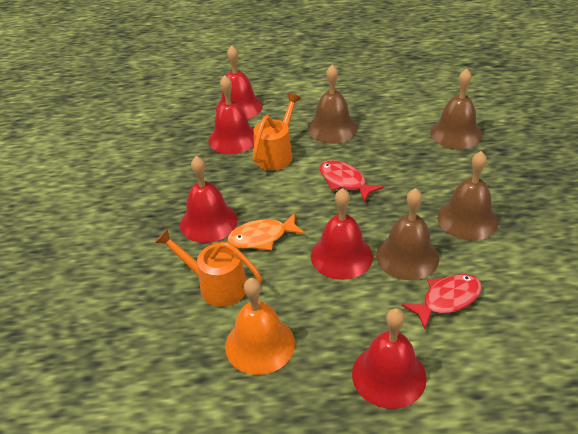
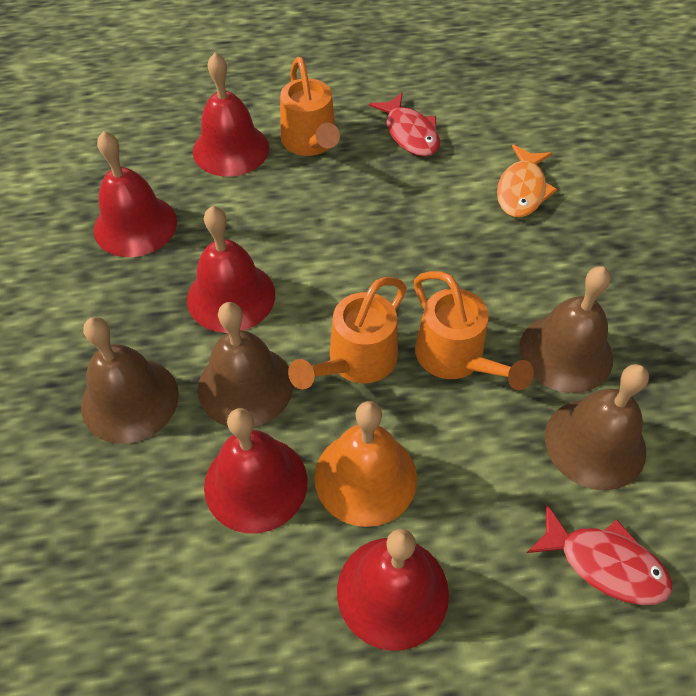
orange watering can: [155,229,262,307] [252,93,301,170] = 2 -> [280,57,340,156] [288,277,406,390] [414,271,534,390] = 3

